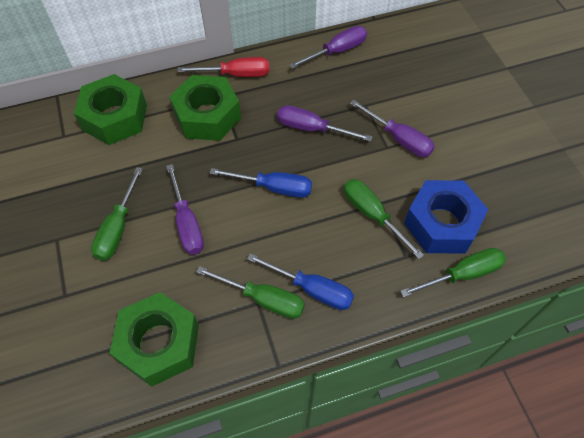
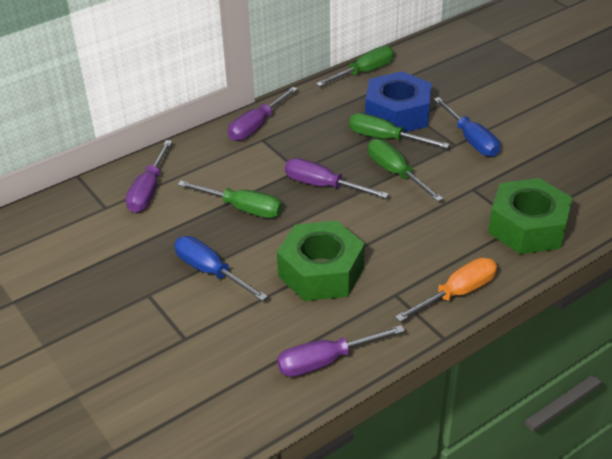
green nut: [74,74,147,145] [110,292,199,387] [169,75,241,141] = 3 -> [277,221,365,301] [488,178,572,254] = 2
orange screwdriver: none = 0 -> [395,258,497,322] = 1
red screwdriver: [178,57,269,77] = 1 -> none = 0

